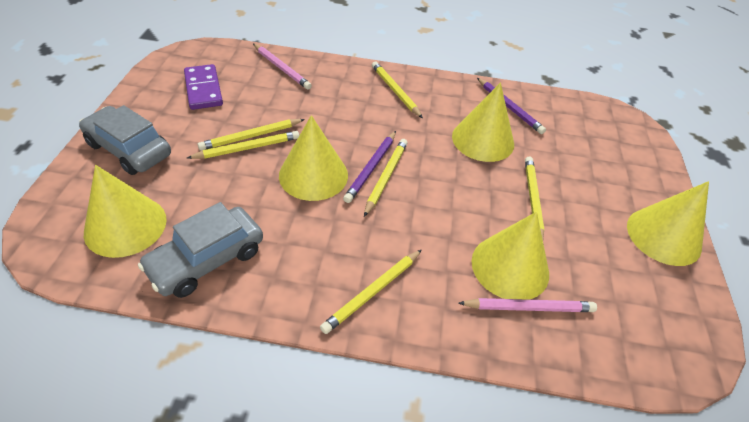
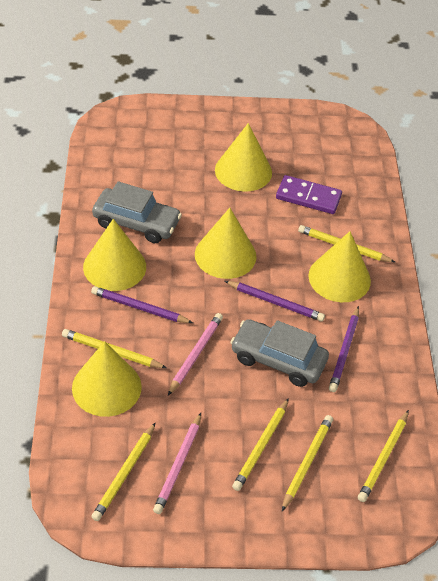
purple pencil: [343,131,396,203] [477,78,546,134] = 2 -> [91,286,193,323] [225,281,325,321] [329,306,359,392] = 3

